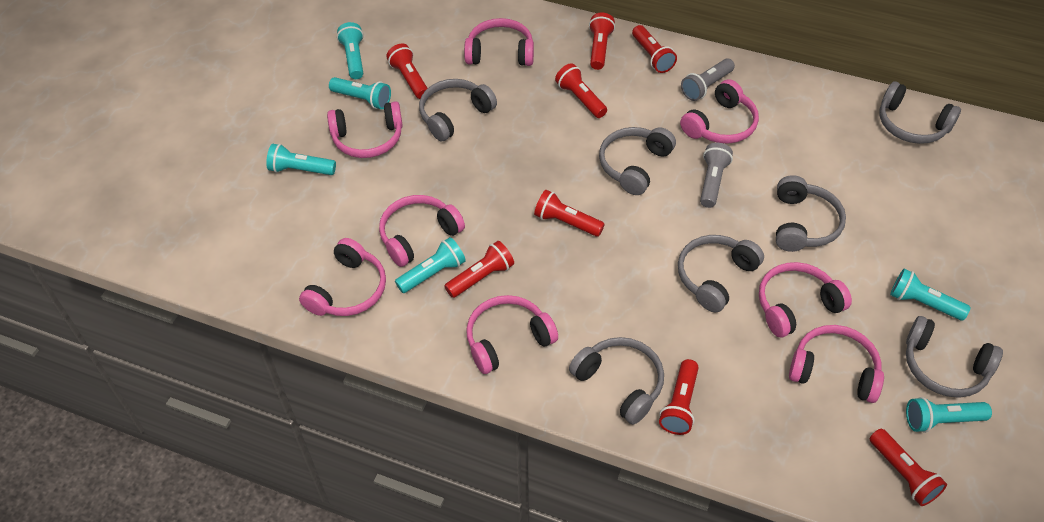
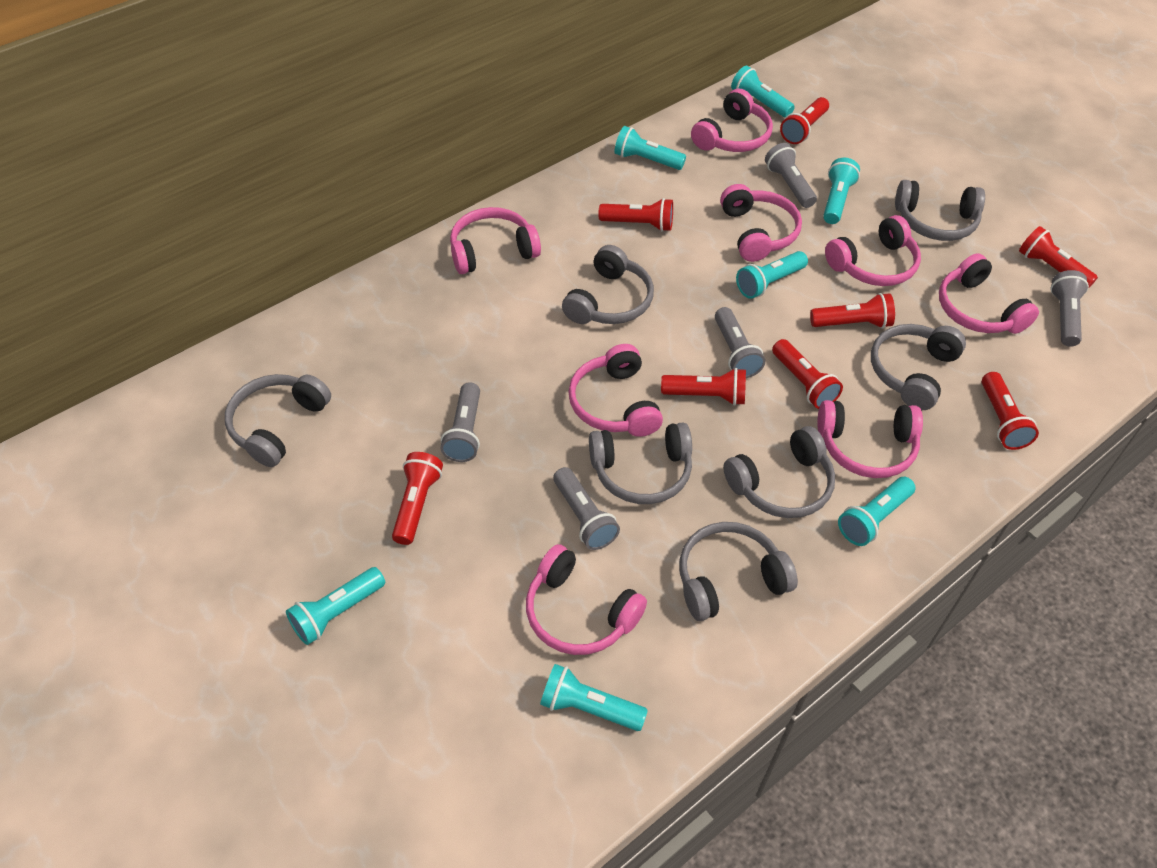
grey flashlight: [681,58,735,101] [700,143,733,208] = 2 -> [441,382,480,462] [553,467,620,550] [715,307,765,378] [765,143,817,208] [1051,270,1089,347] = 5
turquoise flashlight: [266,144,336,175] [329,77,391,109] [337,22,363,79] [395,237,466,293] [890,269,971,321] [906,397,992,433] = 6 -> [286,567,385,645] [540,664,648,731] [614,126,686,170] [731,65,795,118] [736,251,808,299] [823,158,860,224] [838,477,916,546] = 7

